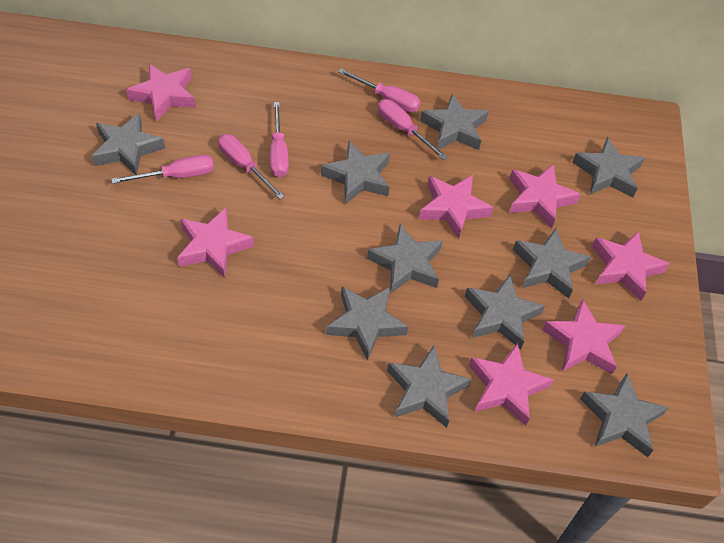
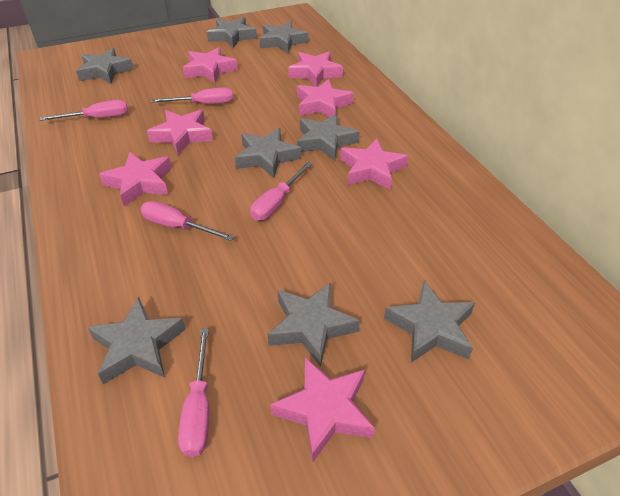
grey star: [92,113,165,175] [321,141,390,205] [326,286,408,361] [367,224,443,294] [387,345,471,428] [420,93,489,150] [465,274,545,350] [513,228,591,298] [572,137,645,197] [580,373,669,457] = 10 -> [76,48,134,84] [88,297,186,384] [207,17,257,48] [235,128,301,178] [259,21,308,53] [268,282,360,367] [297,113,360,161] [384,281,475,363] = 8

